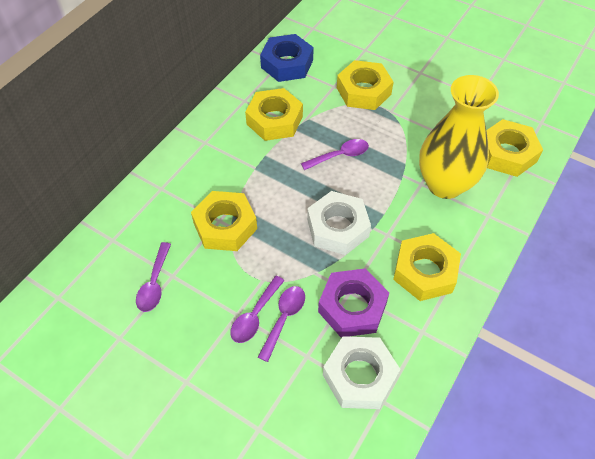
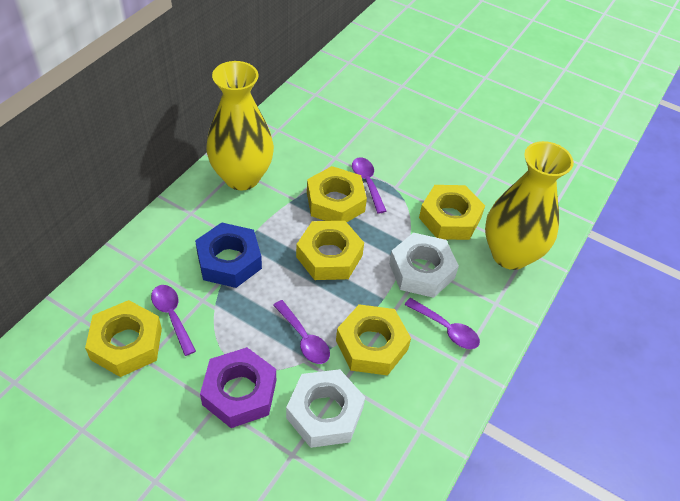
yellow vase: [419,75,499,199] = 1 -> [206,61,274,190] [485,141,574,270] = 2

